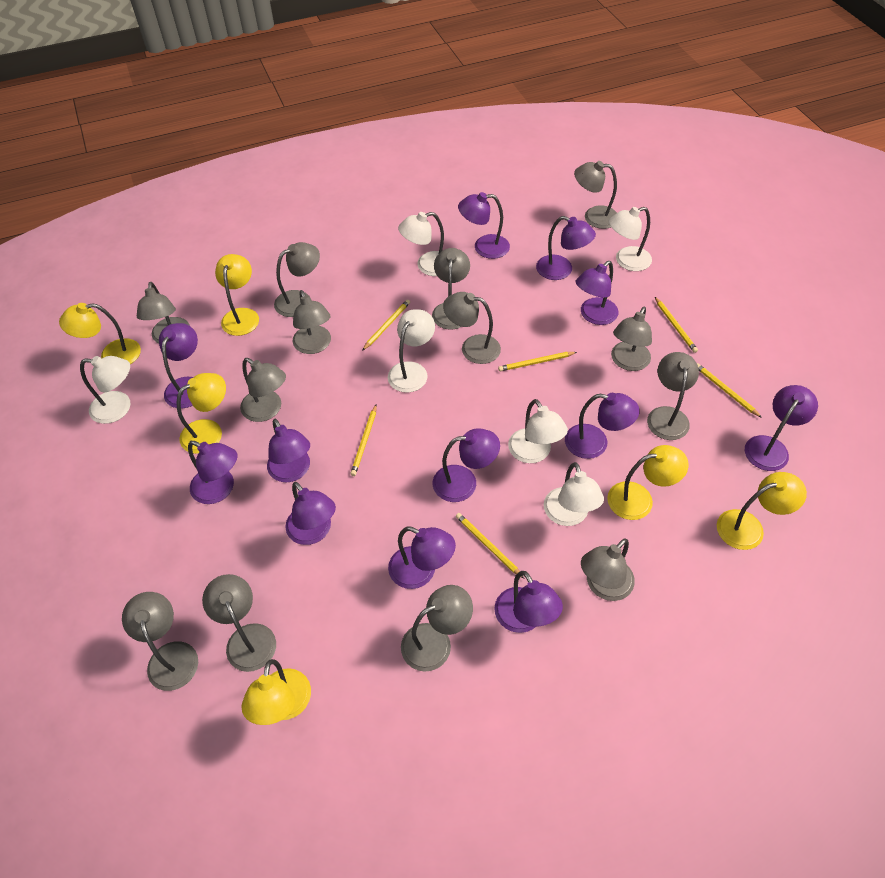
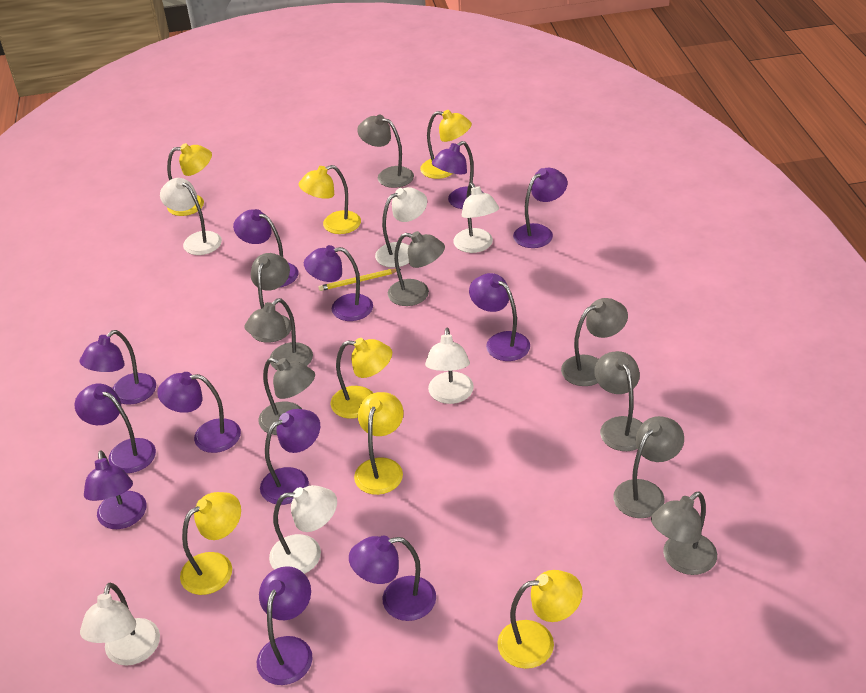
grey lamp: [122,592,198,691] [137,282,190,344] [202,574,276,672] [240,358,286,422] [274,242,320,317] [292,290,331,354] [401,585,473,671] [432,248,470,330] [443,292,501,364] [574,161,617,229] [581,538,635,601] [611,306,652,371] [647,352,699,440] = 13 -> [244,298,313,370] [251,253,291,343] [258,358,315,435] [357,115,414,188] [388,231,445,306] [561,298,628,386] [594,351,643,451] [613,416,684,518] [651,491,717,575] = 9
yellow lamp: [59,303,141,364] [177,373,226,454] [215,254,259,336] [241,659,311,725] [607,445,689,520] [717,472,807,550] = 6 -> [167,143,212,216] [180,492,241,595] [299,165,361,234] [331,338,392,419] [354,392,404,495] [420,110,472,179] [497,570,583,669] = 7
yellow pencil: [350,405,377,476] [362,299,410,351] [456,513,524,579] [498,352,577,371] [655,297,698,353] [697,363,762,418] = 6 -> [319,269,401,291] = 1

